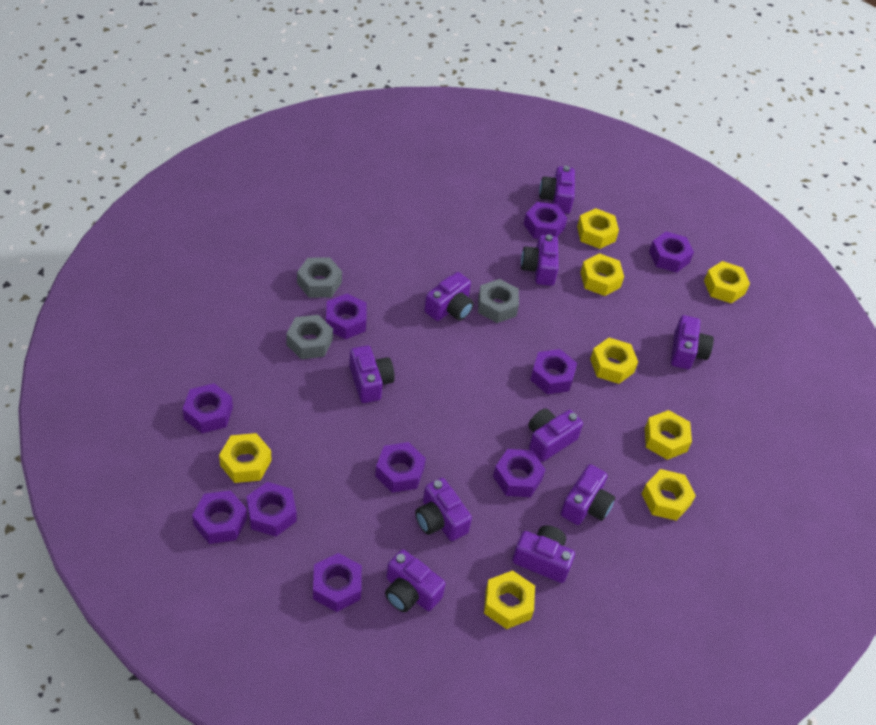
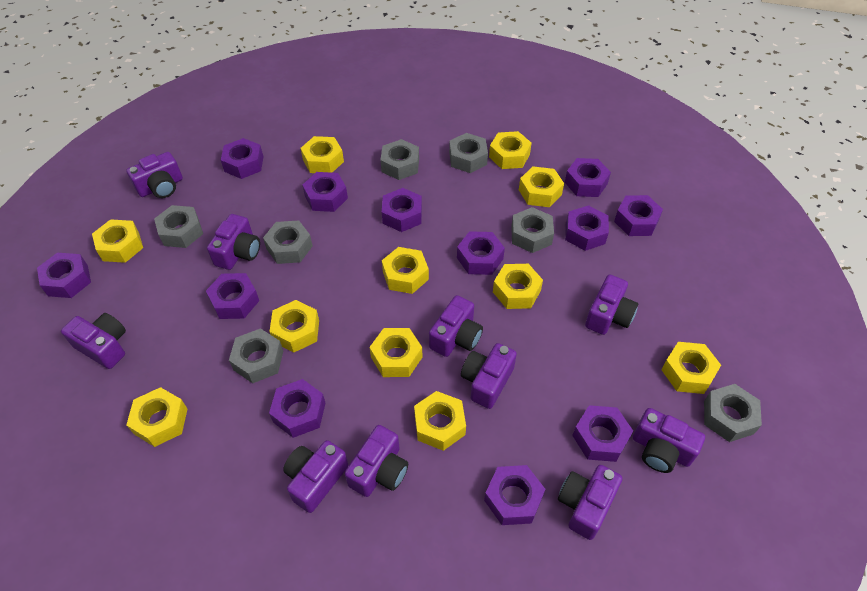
grey nut: [286,315,333,359] [297,257,342,298] [478,279,519,323] = 3 -> [154,205,203,248] [229,328,283,383] [263,220,313,264] [380,139,419,180] [449,133,488,173] [511,207,554,253] [704,384,762,442] = 7
purple nut: [183,383,233,433] [192,490,247,544] [246,482,297,537] [313,553,362,612] [326,294,367,339] [375,442,426,493] [493,449,546,497] [524,202,567,239] [530,349,577,394] [649,232,694,273] = 10 -> [37,253,91,298] [206,273,259,319] [221,138,263,179] [269,379,326,438] [303,172,348,212] [382,188,422,232] [457,231,505,275] [484,465,545,525] [565,158,611,197] [565,205,609,251] [572,405,633,462] [614,195,663,236] = 12
yellow nut: [219,433,272,483] [484,570,535,629] [577,208,619,249] [580,253,624,296] [590,338,638,384] [642,469,696,521] [645,410,692,460] [704,261,750,303] = 8 -> [92,219,143,263] [126,387,187,447] [269,300,319,353] [300,136,344,173] [369,328,423,377] [382,247,429,294] [414,391,466,451] [489,131,532,169] [493,264,543,309] [519,166,564,207] [661,342,721,394] = 11

